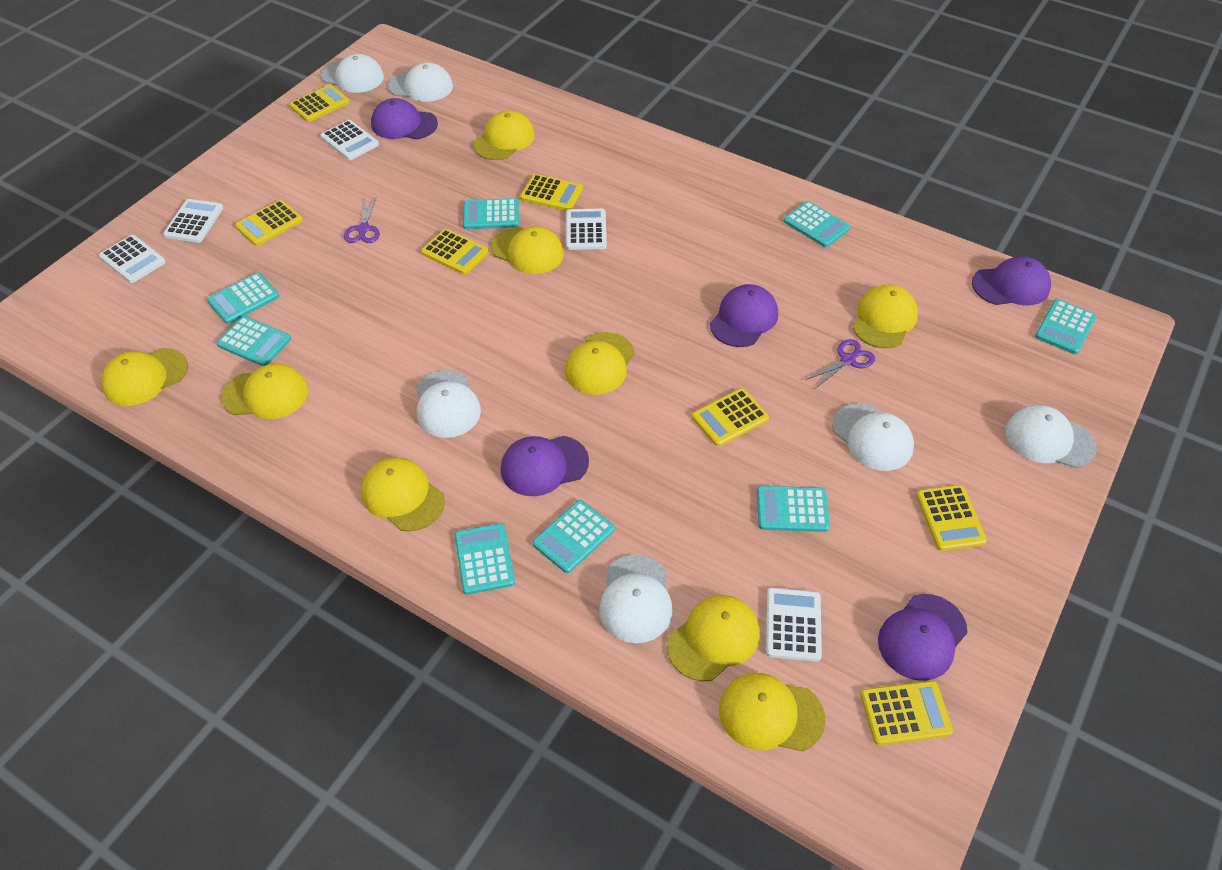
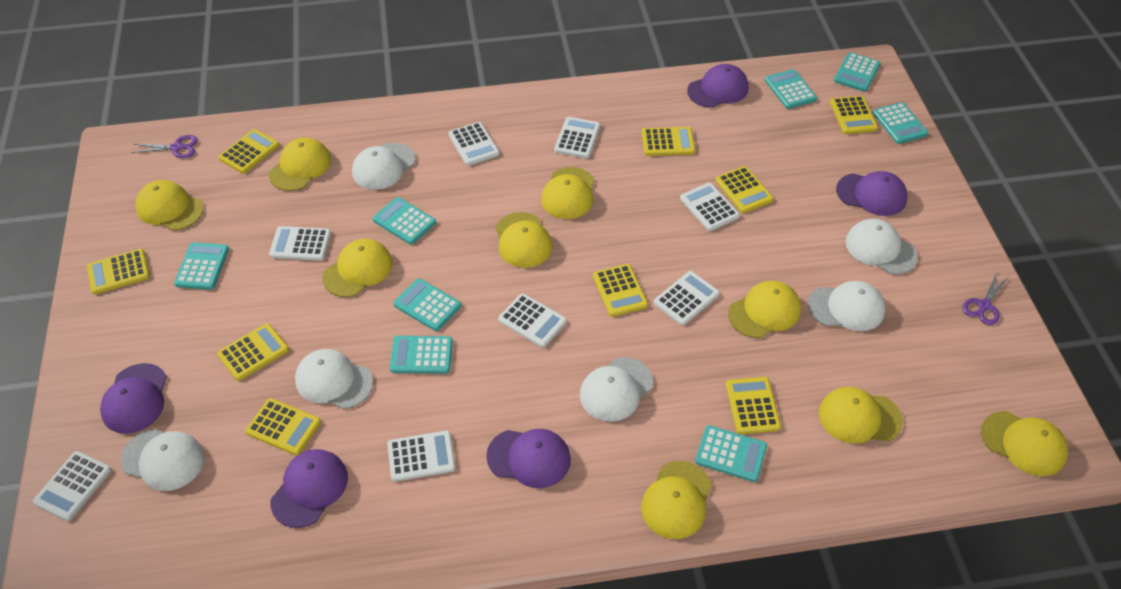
white calculator: [99,235,166,283] [163,199,223,243] [320,120,379,160] [566,209,607,250] [766,588,822,662] = 5 -> [33,451,112,521] [269,226,331,261] [387,431,456,481] [448,122,500,166] [498,293,567,348] [554,117,600,158] [654,271,720,325] [680,183,740,231] = 8
yellow calculator: [235,200,303,246] [289,85,350,122] [421,229,489,275] [520,174,583,211] [692,388,769,447] [860,681,953,745] [916,485,987,551] = 7 -> [87,249,150,294] [217,323,289,381] [219,129,279,174] [245,398,321,455] [593,264,648,317] [642,127,695,156] [715,166,774,213] [726,377,781,434] [830,96,878,134] = 9

